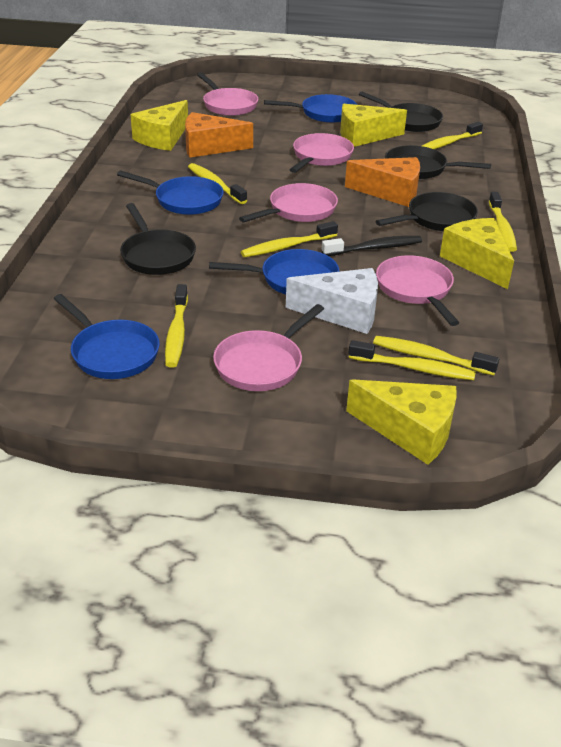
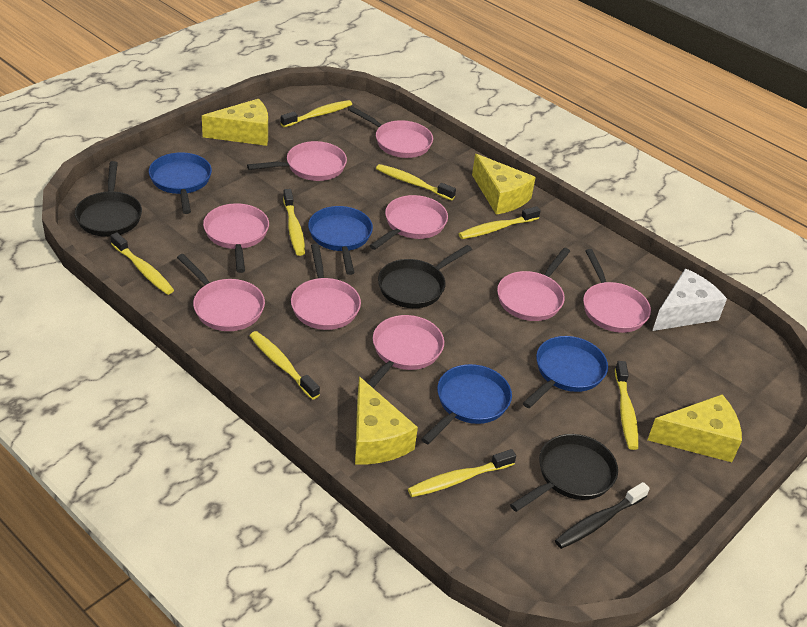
black pan: [120,203,196,275] [359,91,443,132] [376,192,478,231] [385,145,491,179] = 4 -> [75,161,142,237] [378,245,472,308] [510,434,618,512] = 3
orange cheese: [185,112,253,158] [345,157,420,207] = 2 -> none = 0
pink pan: [197,73,258,116] [213,304,324,391] [239,183,338,222] [290,133,354,173] [376,255,459,326] = 5 -> [177,254,265,331] [203,203,269,273] [247,141,347,181] [291,244,361,330] [348,106,433,158] [367,315,444,388] [369,195,448,250] [497,248,570,321] [583,249,651,333] = 9
yellow toothbrush: [165,284,188,368] [188,163,247,204] [241,221,338,258] [348,340,476,380] [373,336,499,375] [422,122,483,149] [489,192,517,252] = 7 -> [110,232,174,295] [250,331,320,400] [281,100,352,127] [283,189,305,256] [376,164,456,201] [408,449,516,497] [459,206,541,239] [615,361,638,450] = 8

